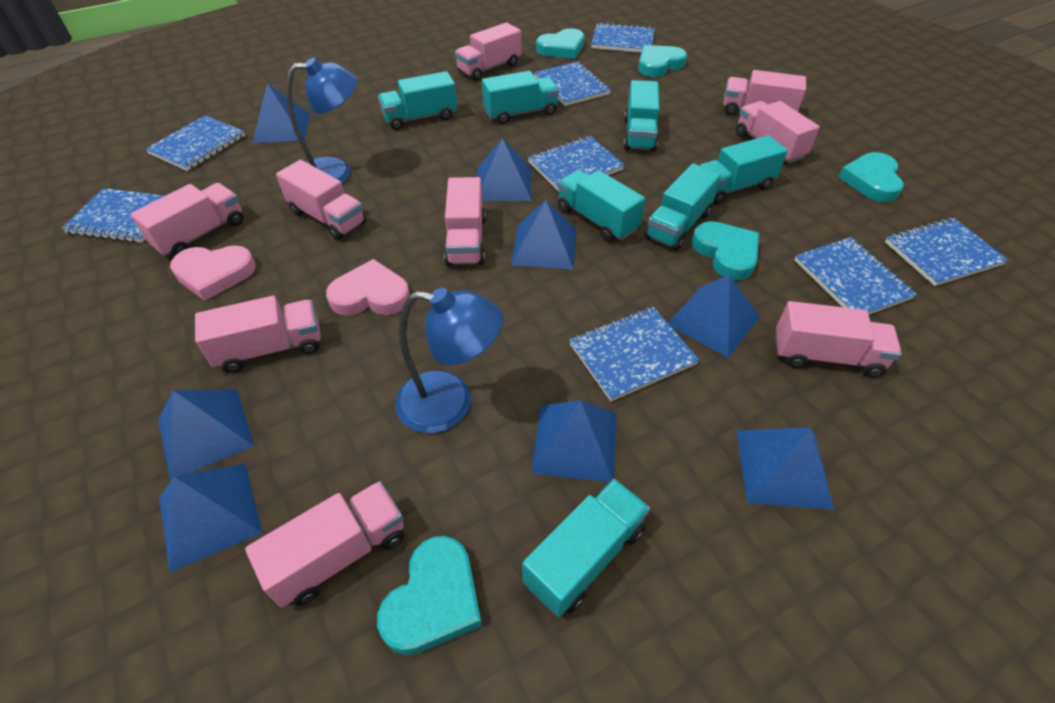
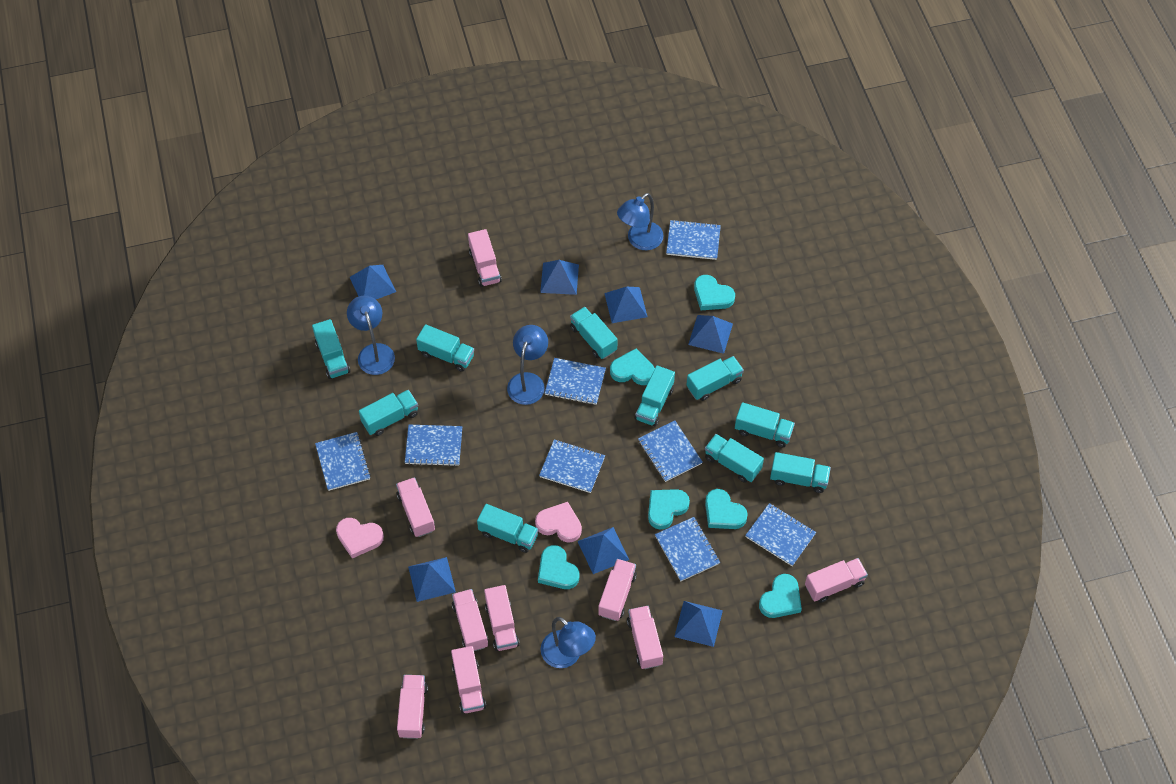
blue lamp: [286,58,358,183] [395,288,503,433] = 2 -> [347,296,395,375] [507,325,548,405] [541,617,596,668] [617,193,664,250] = 4
blue pyramid: [158,389,254,481] [159,463,262,573] [252,84,310,143] [477,138,532,201] [511,200,577,269] [531,400,617,482] [668,275,760,358] [736,428,834,510] = 8 -> [350,265,396,299] [408,557,456,602] [540,260,579,295] [577,527,629,574] [604,287,647,323] [674,601,723,647] [688,315,733,354] = 7
turquoise heart: [377,536,482,655] [536,28,584,59] [638,45,687,77] [692,221,759,280] [839,152,904,202] = 5 -> [538,545,579,589] [610,348,655,385] [648,489,690,530] [694,275,735,310] [705,489,748,529] [759,574,802,618] = 6
turquoise truck: [378,71,457,130] [482,71,559,124] [522,479,650,617] [558,170,645,241] [624,80,660,152] [645,164,721,250] [699,135,788,205] = 7 -> [312,319,350,379] [359,390,418,436] [416,324,474,372] [477,504,539,553] [570,307,618,359] [635,365,675,426] [686,356,744,401] [705,434,764,483] [735,402,795,447] [770,452,831,493] = 10

